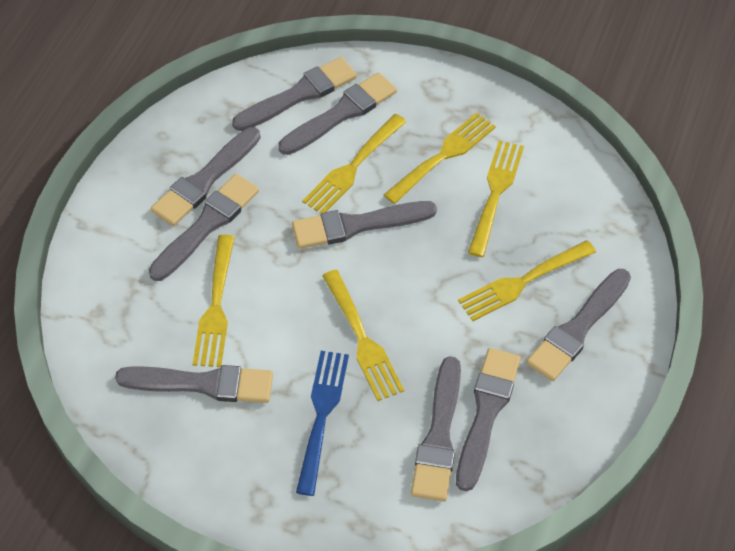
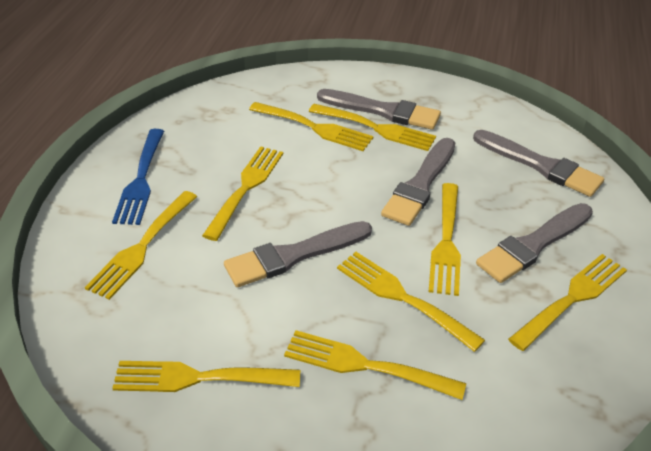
grey brush: [115,365,273,403] [149,174,259,281] [151,127,261,226] [232,57,357,131] [279,72,397,155] [292,201,437,249] [411,356,461,502] [456,348,521,492] [526,269,631,381] = 9 -> [224,221,372,287] [317,89,441,130] [381,138,455,226] [473,130,604,197] [476,203,593,283] = 5
yellow fork: [193,234,235,367] [302,114,407,214] [322,270,404,401] [384,113,496,204] [458,240,596,321] [468,140,524,257] = 6 -> [85,191,197,300] [112,361,300,392] [202,146,283,241] [249,102,374,151] [284,330,466,400] [309,104,436,151] [337,252,485,352] [429,183,461,296] [508,254,627,351] = 9

